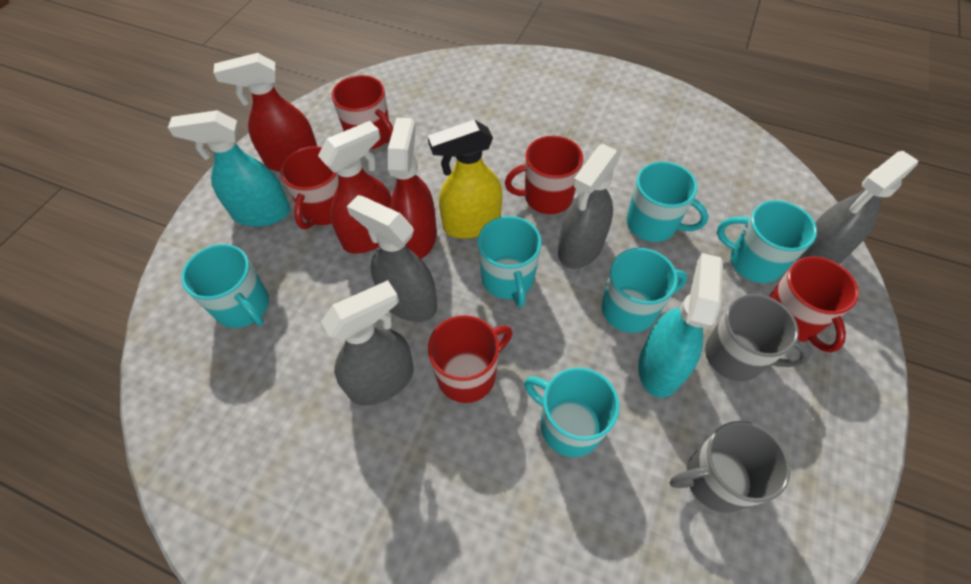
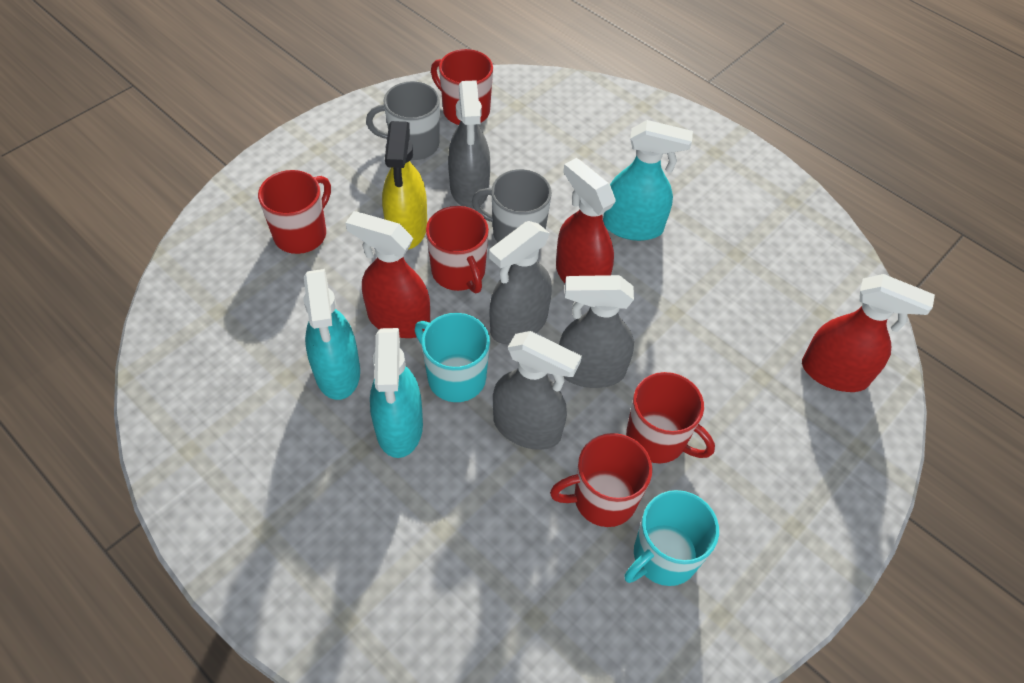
turquoise mug: [181,244,269,328] [478,216,542,307] [524,367,620,457] [602,248,688,333] [627,162,709,242] [717,200,817,283] = 6 -> [415,313,490,402] [624,490,719,586] = 2
turquoise spray bottle: [168,110,290,227] [638,253,723,398] = 2 -> [303,269,360,400] [370,328,423,458] [603,120,693,241] = 3

